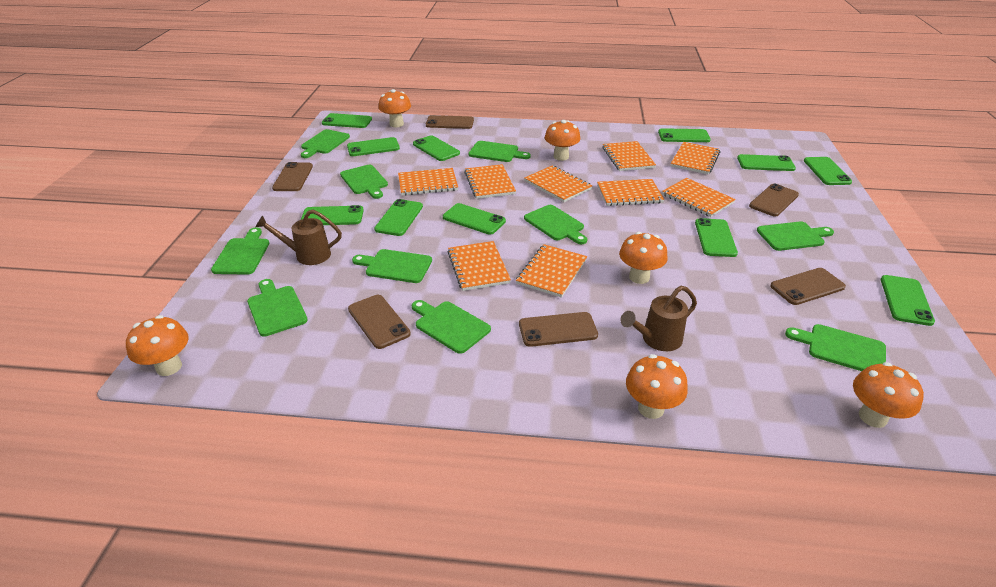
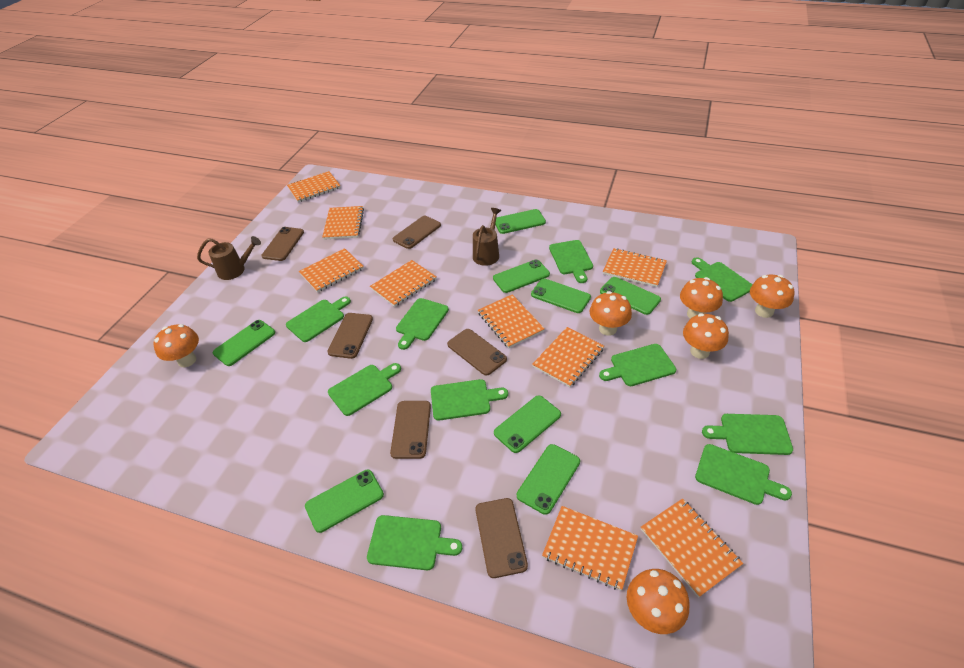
green phone: [301,205,364,225] [322,113,372,128] [347,137,400,156] [374,199,423,236] [413,135,460,161] [443,203,506,235] [658,128,711,142] [695,218,738,257] [737,154,796,171] [804,157,852,185] [881,275,935,326] = 11 -> [213,320,275,366] [305,470,384,533] [493,259,550,293] [494,396,561,453] [495,209,546,234] [517,444,580,515] [531,279,591,313] [600,277,661,315] = 8

